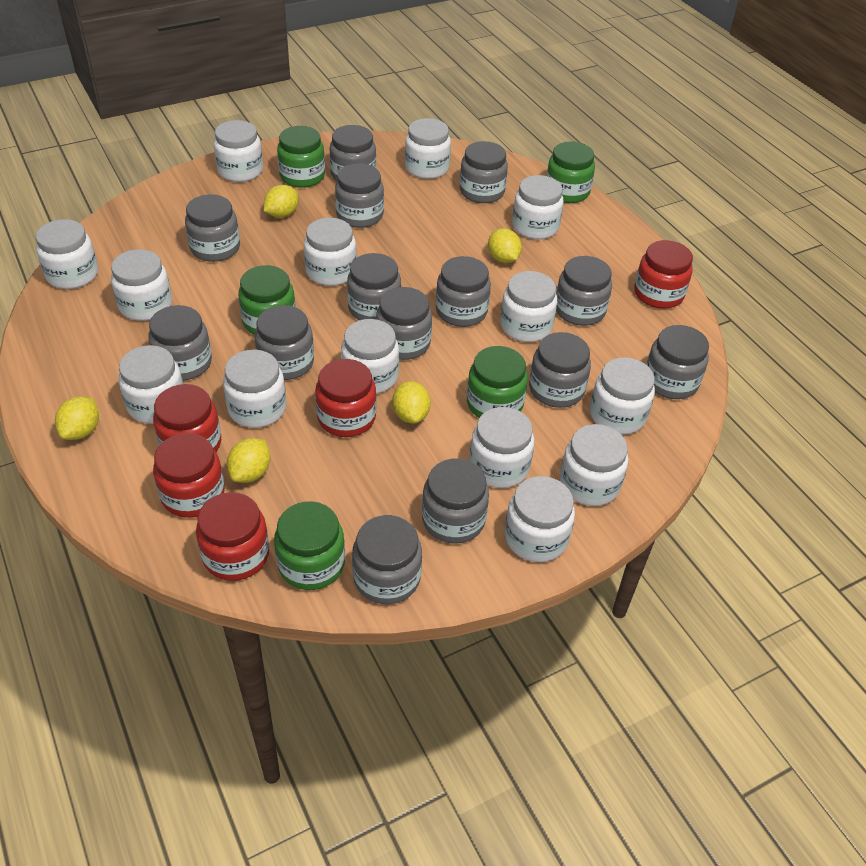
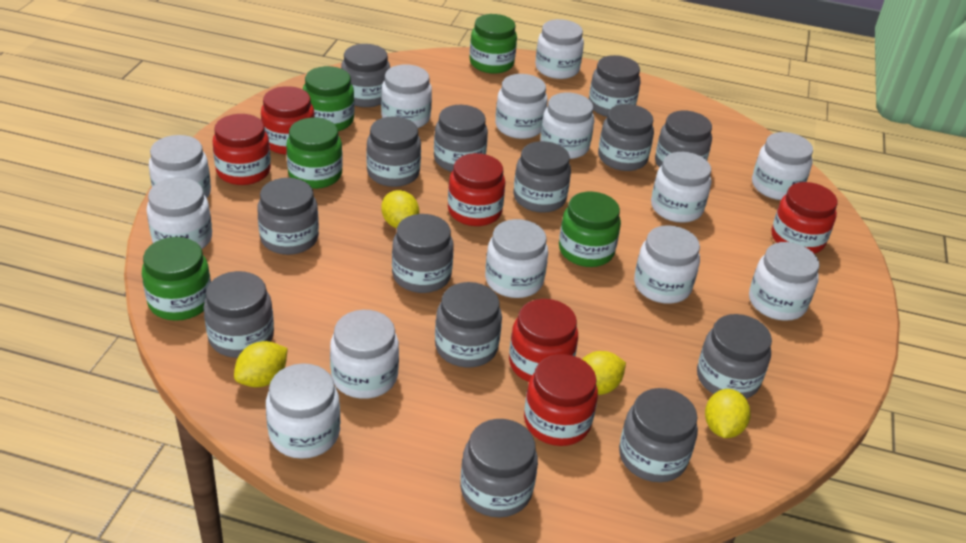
red jar: [153,384,221,452] [153,433,225,518] [196,492,269,581] [315,359,376,437] [634,240,693,309] = 5 -> [213,114,271,185] [261,86,315,155] [448,153,505,226] [509,299,578,382] [524,354,598,446] [772,182,838,254] = 6
white jar: [36,219,98,289] [111,249,172,321] [118,345,183,424] [214,120,263,182] [223,350,286,428] [304,218,357,286] [341,319,399,394] [405,118,451,179] [469,407,534,488] [500,271,558,342] [505,476,575,562] [512,175,564,240] [560,424,628,506] [590,357,655,434] = 14 -> [147,178,212,249] [149,135,211,198] [266,363,340,459] [330,310,399,399] [381,64,432,128] [485,219,548,298] [495,74,548,139] [535,19,584,79] [540,93,594,159] [634,225,700,304] [651,152,711,223] [749,242,820,321] [752,132,813,200] = 13
yellow lemon: [55,397,99,440] [227,438,271,483] [264,185,299,218] [392,381,431,424] [488,228,522,263] = 5 -> [234,341,288,387] [381,190,419,228] [582,351,626,395] [705,389,751,438] = 4

